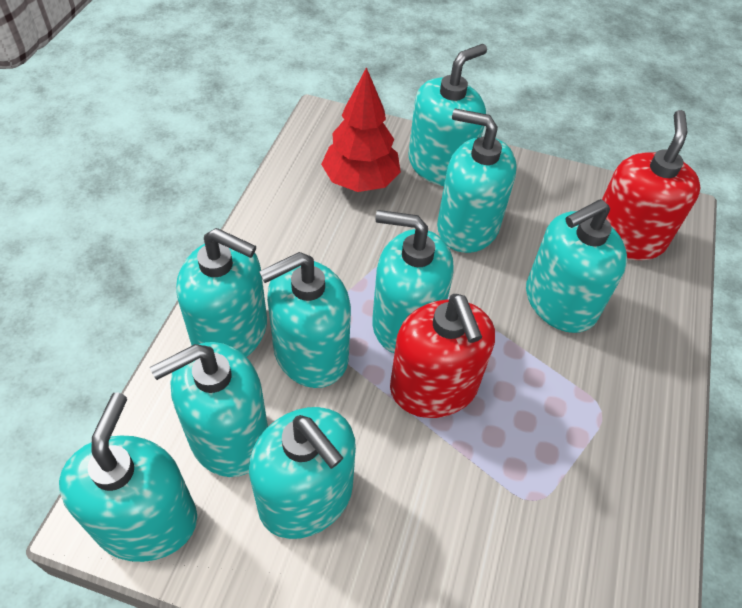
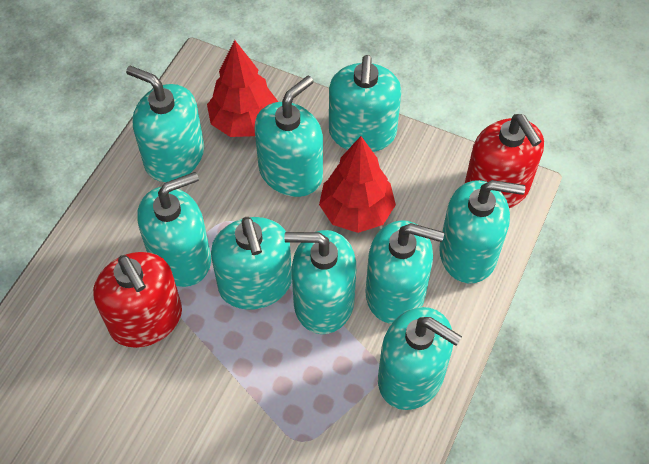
red tree: [321,67,401,192] = 1 -> [207,40,278,137] [319,136,396,233] = 2

